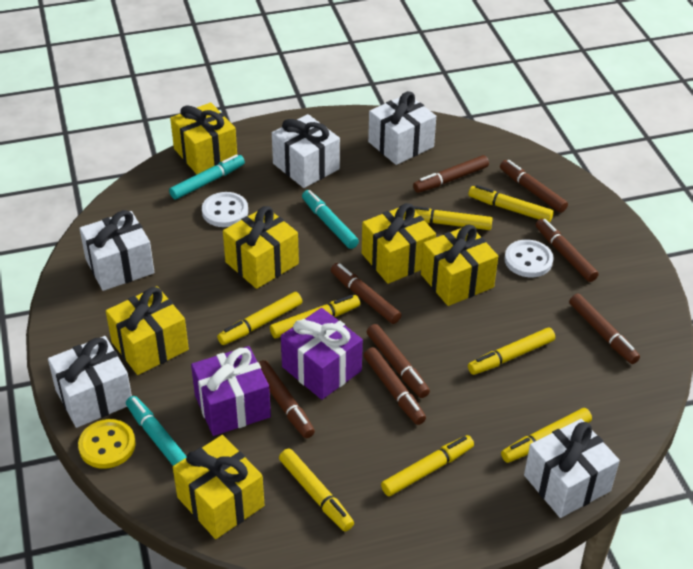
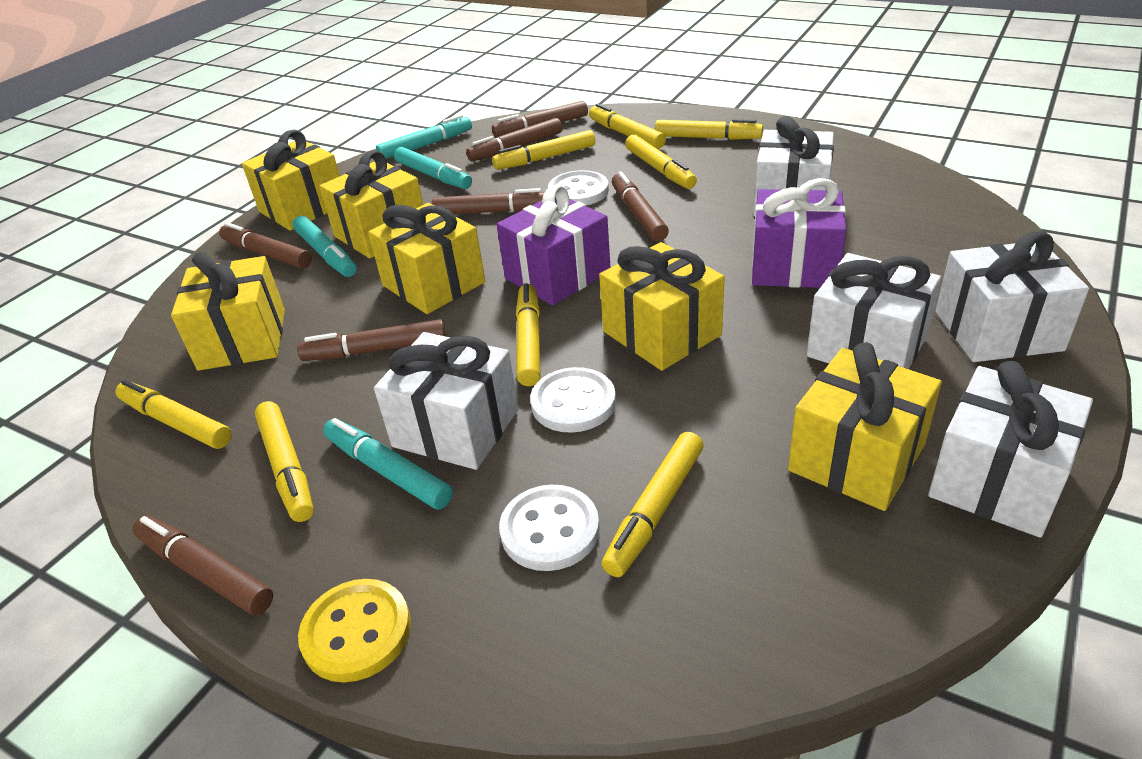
brown marker: [258,360,315,438] [331,263,401,324] [364,347,426,425] [367,324,430,398] [413,155,489,193] [500,160,568,213] [536,218,599,282] [569,293,640,364] = 8 -> [133,516,273,615] [219,222,312,269] [297,319,446,361] [432,188,545,214] [466,118,562,161] [492,101,588,138] [612,171,669,241] = 7
turquoise marker: [126,396,187,466] [169,154,245,199] [302,190,359,249] = 3 -> [293,216,357,277] [323,418,453,510] [376,114,472,159] [394,147,472,189] = 4
white button: [202,192,248,227] [504,240,553,277] = 2 -> [499,485,600,571] [530,367,616,433] [548,170,609,205] = 3

